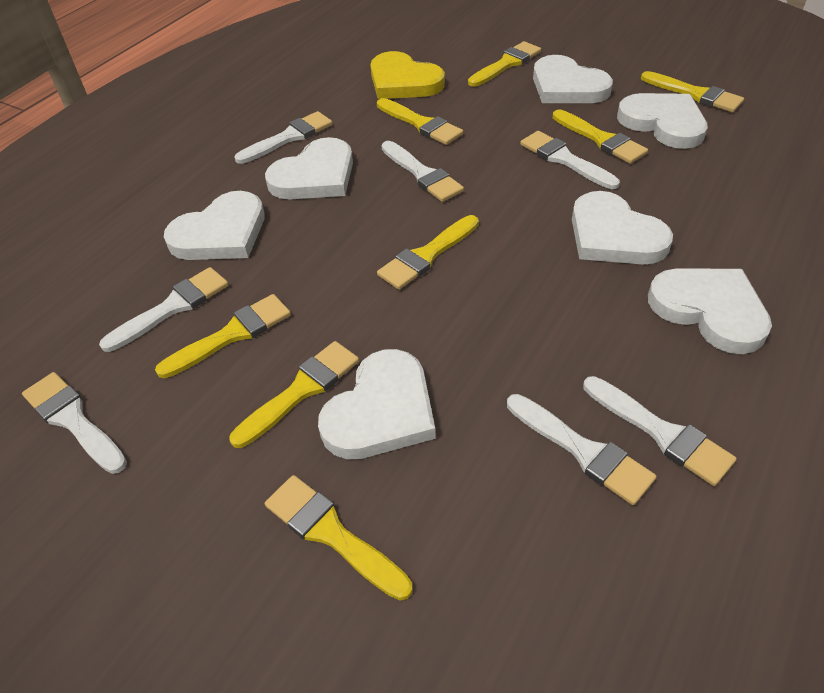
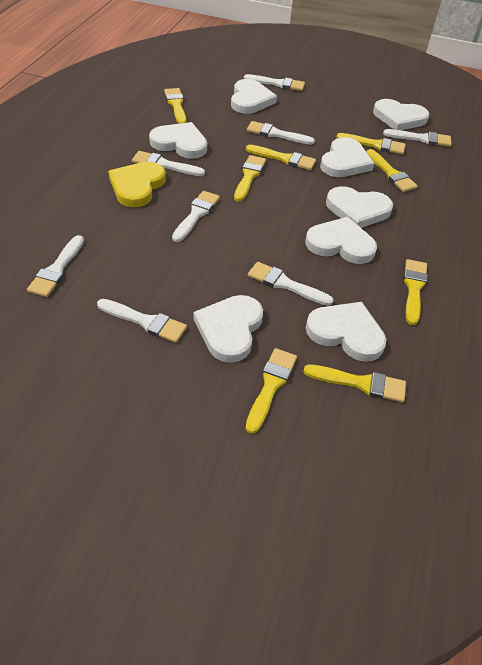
white brush: [22,372,127,474] [99,267,229,352] [234,111,333,164] [382,141,464,202] [507,394,657,505] [520,131,620,189] [583,376,737,486] = 7 -> [27,235,84,297] [97,299,187,343] [132,151,205,176] [172,191,220,242] [244,74,305,91] [247,121,315,145] [248,262,334,306] [383,129,452,147] = 8
white heart: [164,191,264,260] [265,137,353,199] [318,349,435,460] [533,55,613,103] [572,191,673,265] [617,93,708,149] [648,268,772,354] = 7 -> [149,122,207,159] [193,295,263,363] [231,79,277,114] [305,217,377,264] [306,302,387,362] [320,137,374,177] [326,186,393,228] [373,99,429,130] = 8

